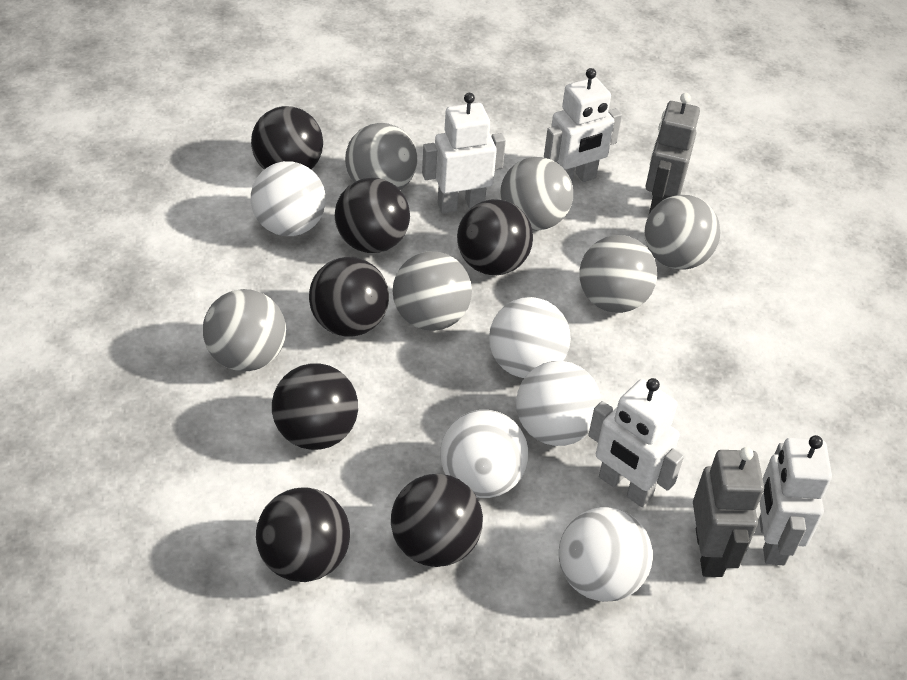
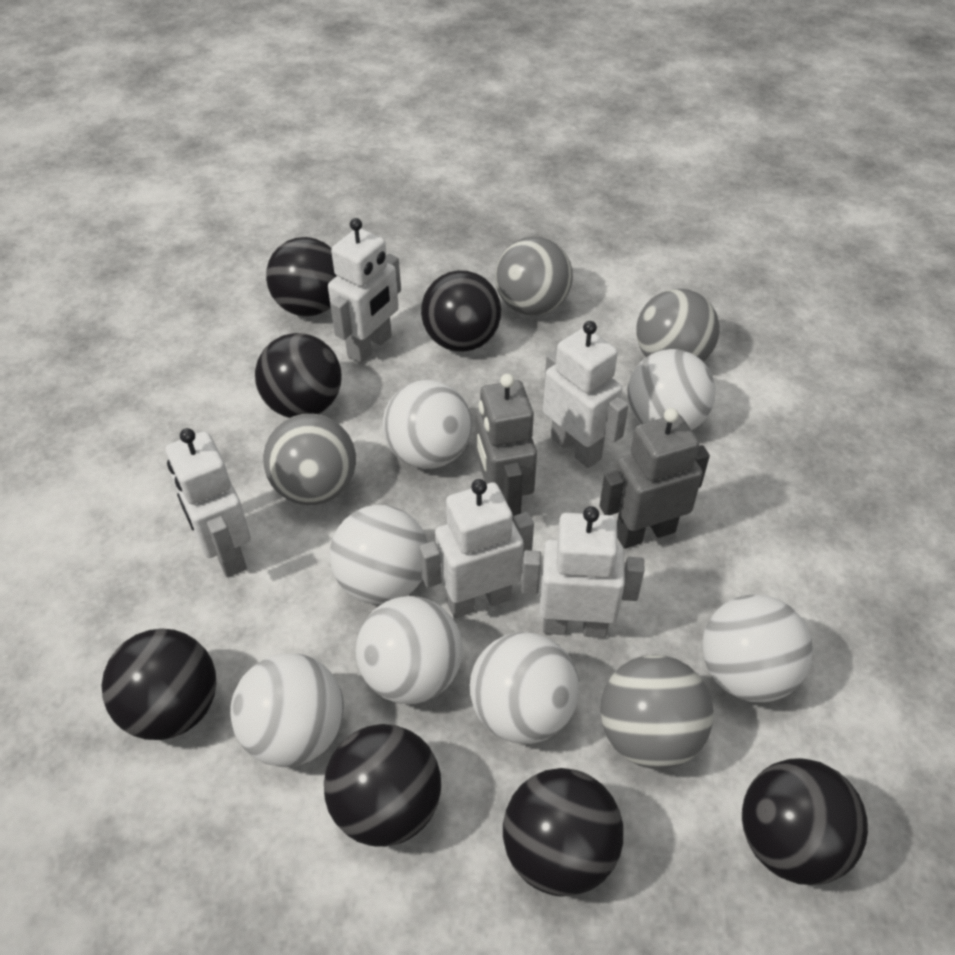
grey ball: [203,289,286,371] [345,123,417,190] [393,251,472,331] [500,157,573,230] [579,235,657,313] [644,195,720,269] = 6 -> [263,414,356,505] [495,236,573,316] [600,655,714,769] [636,289,720,362] = 4
white ball: [251,161,326,236] [440,410,528,498] [489,297,571,378] [516,361,601,446] [559,507,653,602] = 5 -> [230,653,344,767] [330,505,428,604] [356,596,463,704] [383,380,472,469] [470,632,579,744] [627,349,716,430] [702,594,813,702] = 7
white robot: [422,93,506,213] [544,68,622,183] [588,378,684,507] [759,435,832,565] = 4 -> [166,428,251,577] [328,218,401,363] [419,479,534,618] [521,506,645,638] [543,321,629,468] = 5

